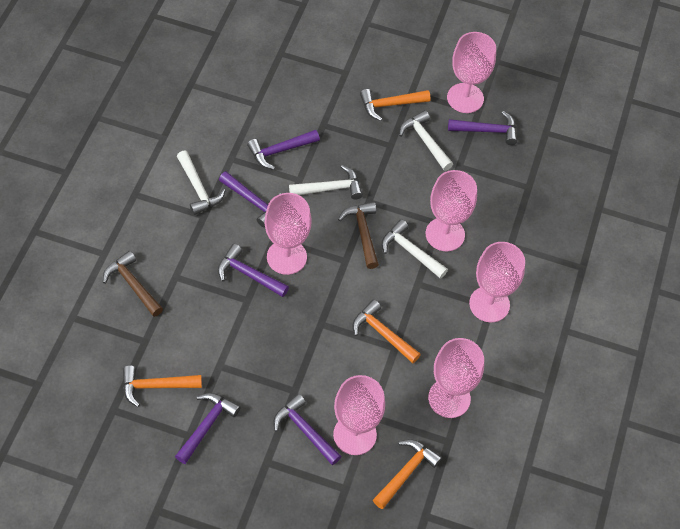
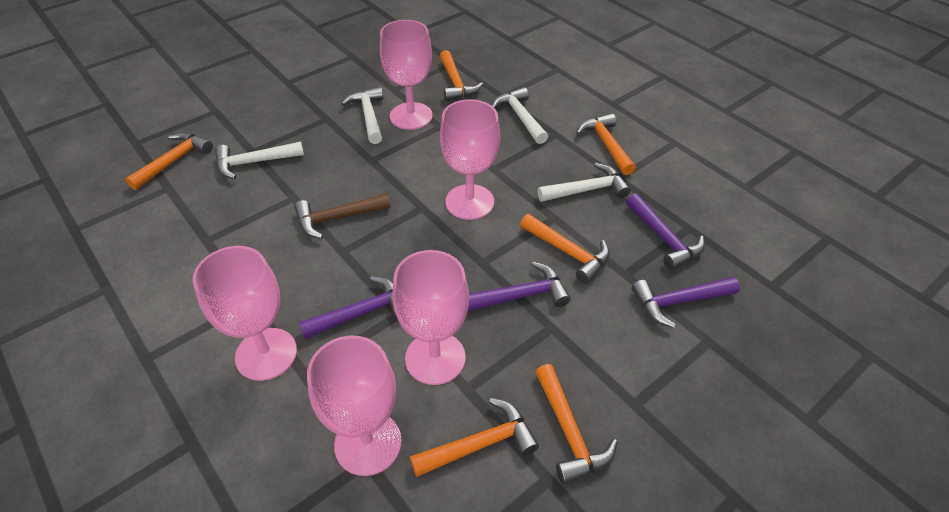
brown hammer: [103,251,163,317] [338,202,379,269] = 2 -> [294,193,391,239] = 1
orange hammer: [123,365,202,407] [353,300,421,363] [360,89,431,121] [373,439,442,509] = 4 -> [125,132,213,190] [410,398,539,477] [440,50,483,101] [520,214,610,283] [535,364,617,484] [576,113,636,175] = 6
pink goblet: [265,193,312,275] [333,375,385,455] [426,170,477,251] [428,338,484,418] [447,32,496,113] [469,242,525,322] = 6 -> [193,246,297,381] [307,335,402,476] [380,20,433,130] [392,250,469,385] [440,99,500,220] = 5
purple hammer: [175,393,241,464] [218,244,289,297] [219,171,281,227] [247,130,320,170] [274,394,342,465] [448,111,517,145] = 6 -> [299,276,397,339] [468,262,570,312] [626,193,705,270] [632,277,740,328] = 4

